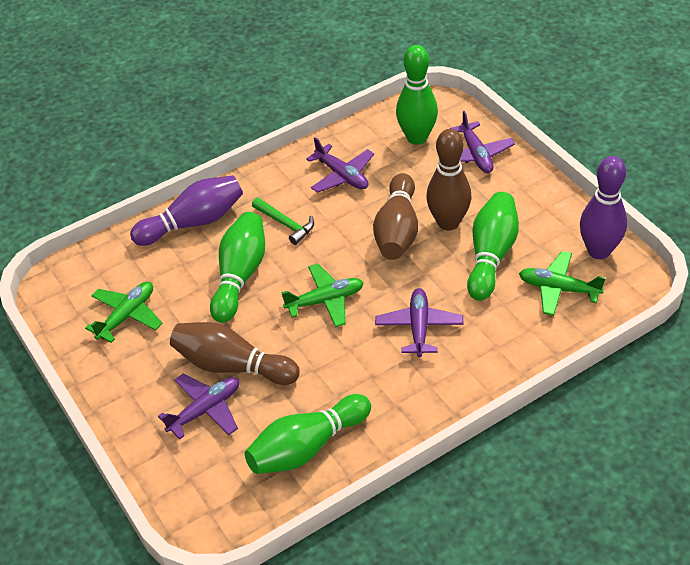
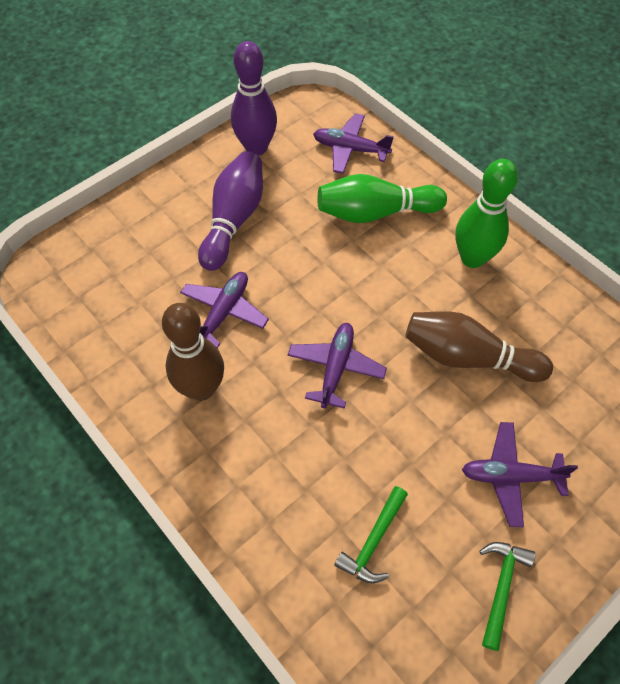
brown bowling pin: [170,322,300,385] [373,173,418,260] [426,129,472,231] = 3 -> [162,303,224,401] [405,311,553,382] = 2
green bowling pin: [210,212,265,323] [245,394,371,474] [396,45,438,145] [467,192,519,301] = 4 -> [318,174,447,223] [455,159,518,268] = 2
green hammer: [252,198,314,245] = 1 -> [334,486,408,584] [480,542,535,651] = 2
green plane: [85,282,163,343] [282,264,364,327] [519,251,606,316] = 3 -> none = 0

